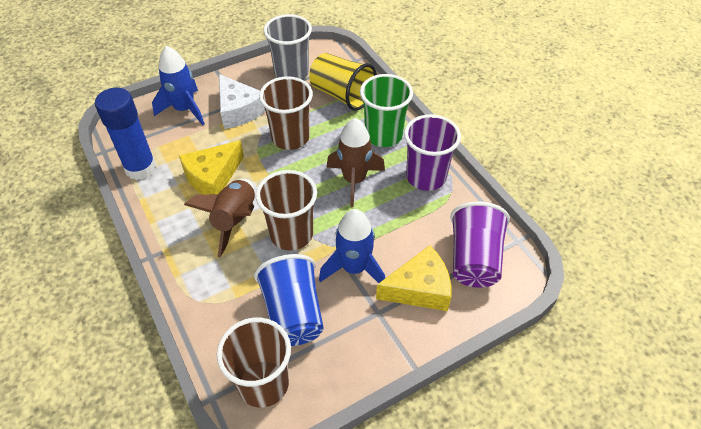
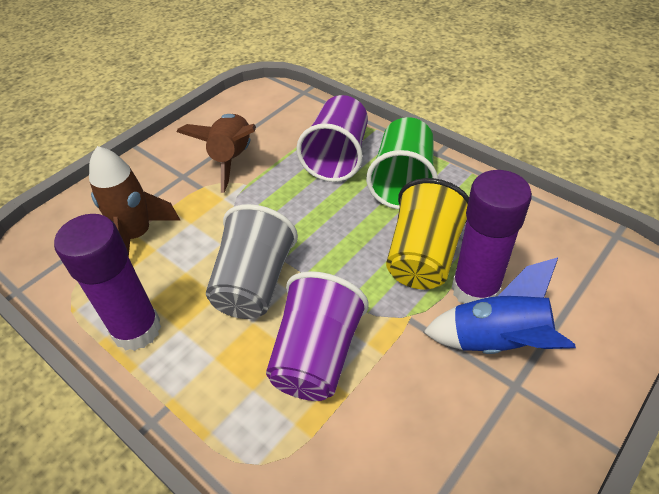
blue cup: [254,254,324,346] = 1 -> none = 0
blue glue stick: [95,88,156,180] = 1 -> none = 0
blue rocket: [152,46,205,125] [319,209,385,283] = 2 -> [423,257,576,354] = 1
brown cup: [217,317,291,408] [256,170,317,251] [259,76,313,150] = 3 -> none = 0
purple glue stick: none = 0 -> [54,214,161,351] [452,170,532,304] = 2
white cheese: [219,74,265,129] = 1 -> none = 0
yellow cheese: [179,140,244,195] [376,245,451,311] = 2 -> none = 0

